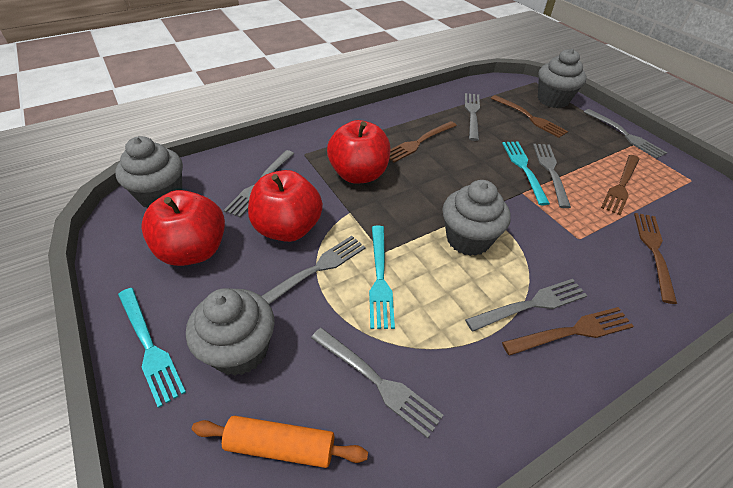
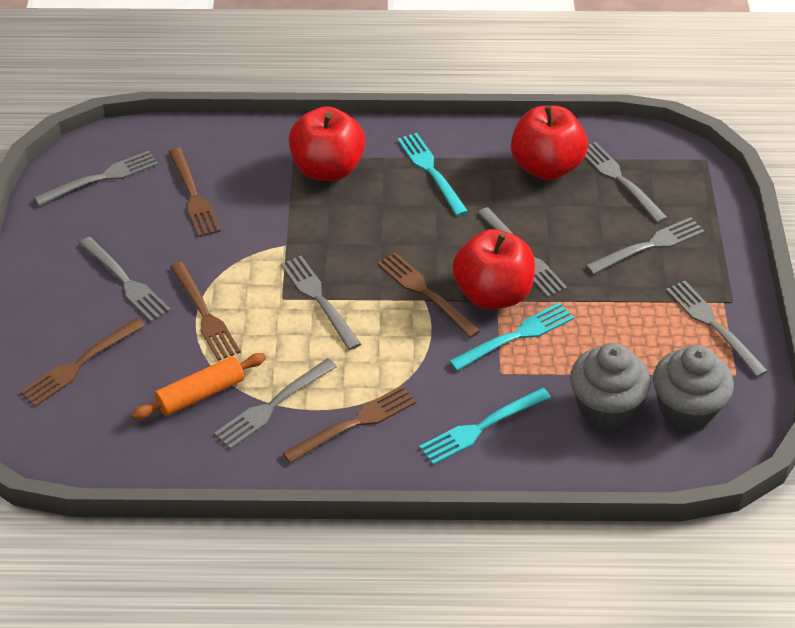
grey cupcake: [115,136,183,208] [186,288,275,376] [442,180,510,256] [538,48,586,108] = 4 -> [570,343,651,429] [653,345,734,431] = 2
grey fork: [224,150,294,217] [261,236,366,304] [311,328,443,438] [465,93,480,141] [465,279,588,332] [533,144,571,208] [584,109,667,159] = 7 -> [34,151,158,206] [79,237,171,322] [214,358,337,449] [281,256,361,350] [477,207,567,297] [585,142,668,223] [586,217,705,275] [666,281,768,377] = 8

